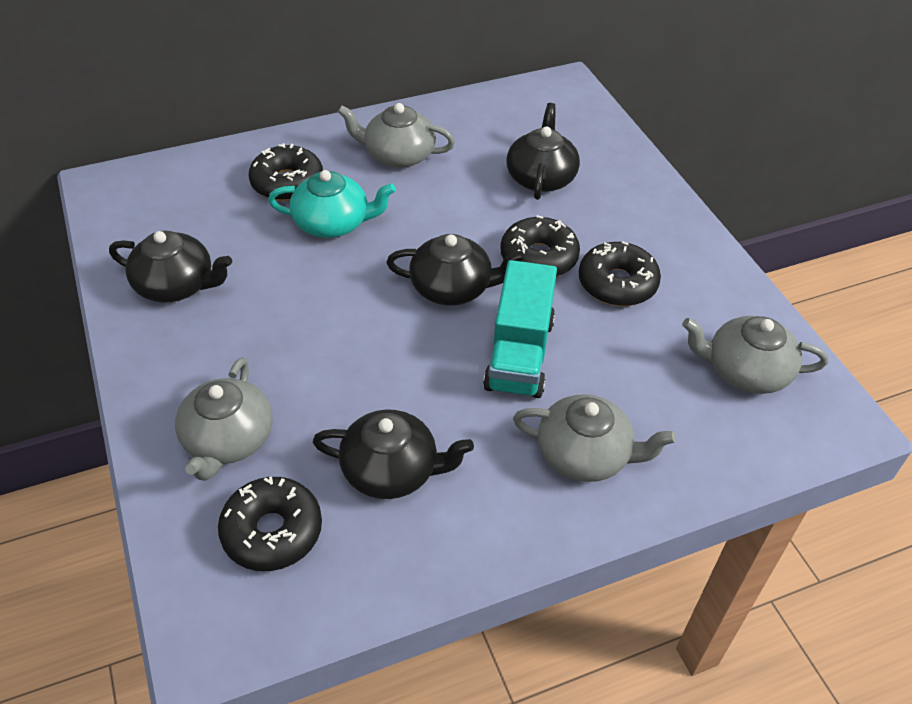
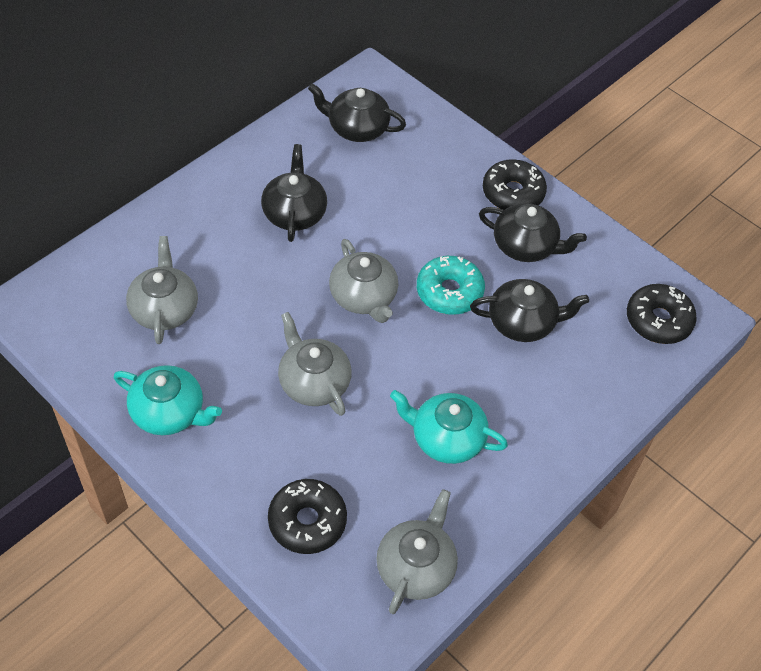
black donut: [218,477,322,571] [249,143,323,201] [501,215,580,277] [579,241,661,306] = 4 -> [268,479,347,554] [483,159,547,210] [627,284,697,344] = 3
turquoise donut: none = 0 -> [417,256,485,315] = 1
turquoise teapot: [268,170,396,238] = 1 -> [114,365,222,435] [390,390,508,464] = 2
turquoise truck: [483,260,557,398] = 1 -> none = 0

